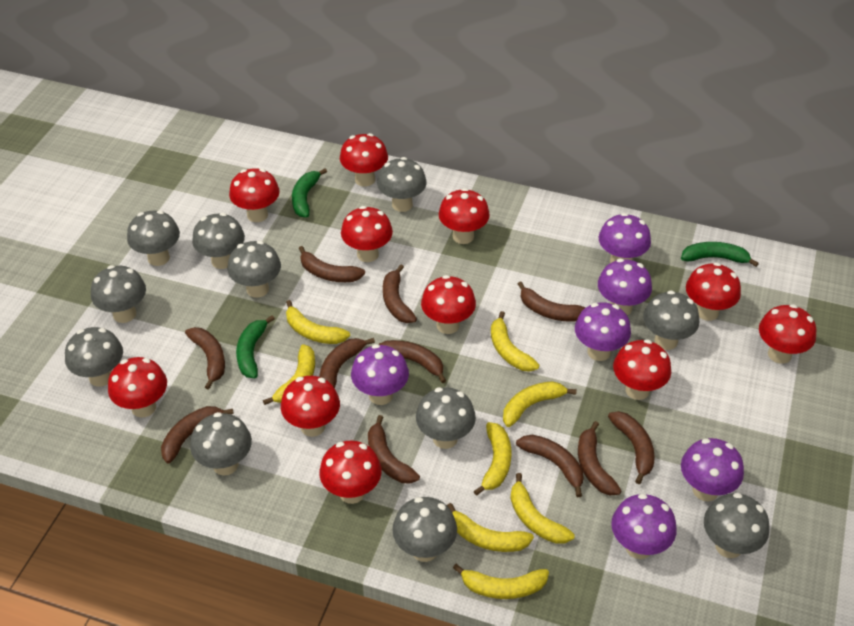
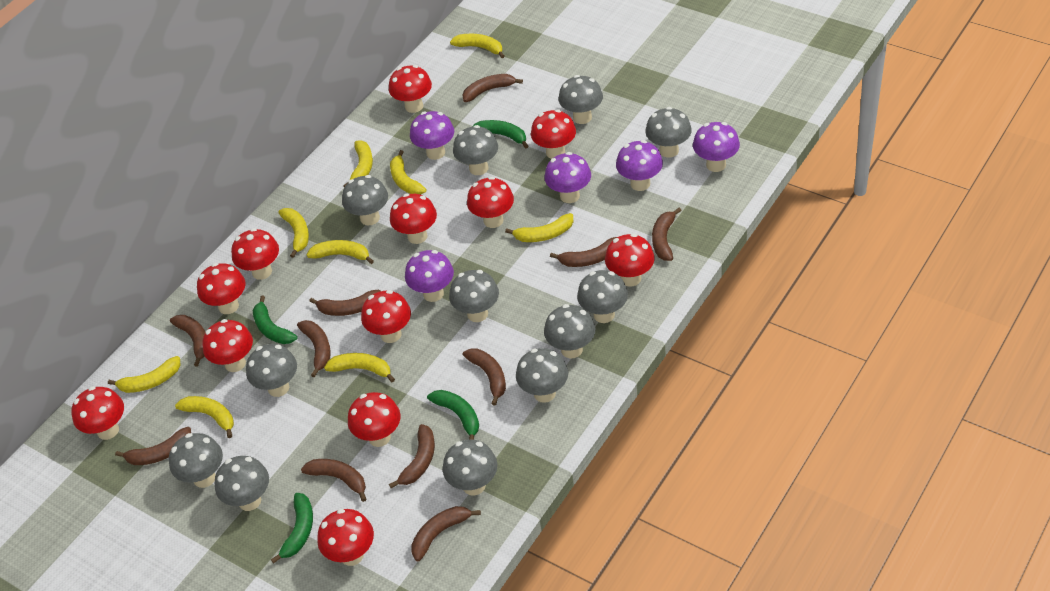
green banana: [236,315,275,378] [292,168,327,217] [681,242,759,267] = 3 -> [253,296,298,344] [271,493,313,564] [427,390,479,440] [472,120,528,149] = 4
grey mushroom: [65,327,123,387] [91,265,146,323] [127,210,180,266] [190,412,252,476] [192,213,245,269] [228,241,281,298] [377,157,427,212] [392,497,457,562] [416,387,476,449] [643,290,699,350] [704,493,769,558] = 11 -> [169,433,223,488] [215,456,269,511] [246,344,297,397] [342,175,388,226] [443,440,498,496] [449,270,499,322] [453,125,498,175] [516,348,568,403] [544,304,595,358] [558,75,603,124] [577,270,628,323] [645,107,692,158] = 12
purple mushroom: [351,344,409,405] [575,302,631,361] [598,259,652,315] [599,213,651,263] [611,494,677,559] [681,438,744,501] = 6 -> [405,250,454,302] [410,111,454,160] [545,152,591,203] [616,140,663,191] [693,122,740,172] = 5
red mushroom: [108,357,167,418] [229,168,280,222] [281,376,340,437] [319,441,382,504] [340,133,388,187] [341,206,393,262] [421,275,476,334] [439,188,490,244] [613,339,671,400] [686,262,741,321] [759,304,816,364] = 11 -> [71,386,124,440] [197,263,245,314] [202,319,253,372] [231,228,279,280] [317,509,374,566] [348,392,401,447] [361,290,411,343] [389,65,432,113] [390,193,437,244] [467,177,514,228] [531,109,576,159] [605,234,655,287] = 12
yellow banana: [263,344,315,405] [286,300,350,344] [447,503,534,552] [453,564,549,599] [473,422,511,496] [491,311,539,372] [503,381,577,427] [510,473,575,544] = 8 -> [108,356,181,393] [175,396,234,438] [278,208,309,258] [307,240,374,264] [324,353,395,382] [343,140,373,187] [390,150,426,195] [450,34,505,58] [505,213,574,242] = 9

